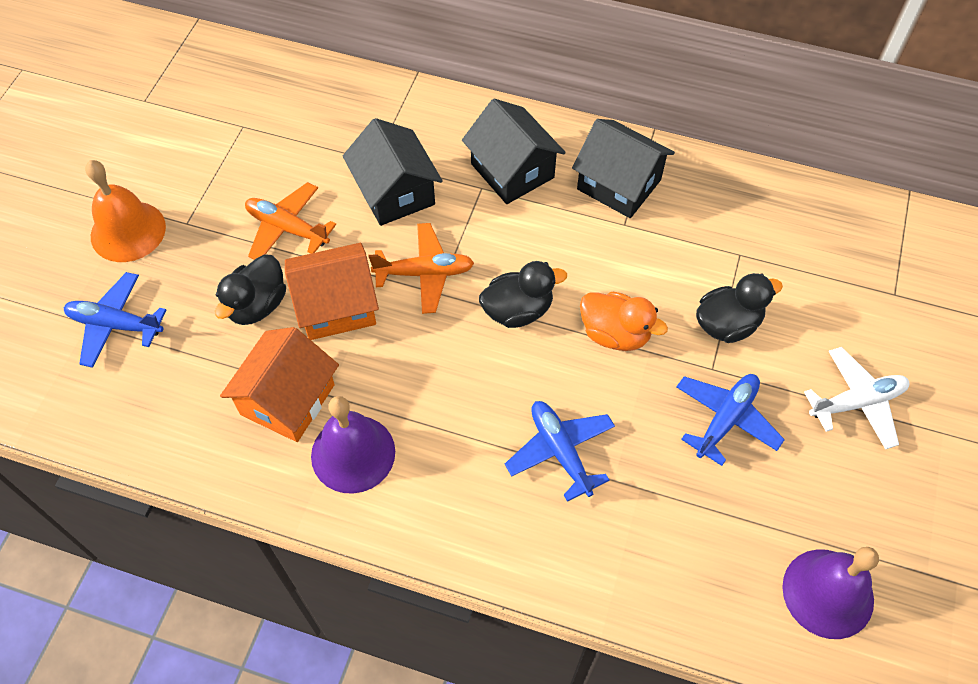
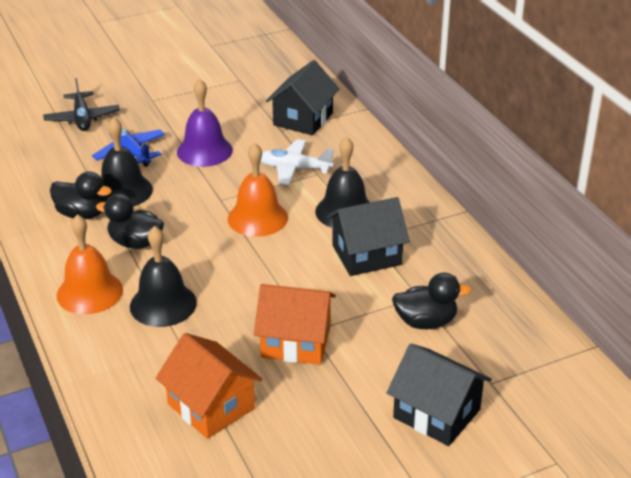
black bell: none = 0 -> [101,117,153,206] [130,226,197,327] [315,137,370,228] = 3
black plane: none = 0 -> [43,78,120,131] = 1
blue plane: [64,272,166,368] [505,401,615,502] [676,374,785,466] = 3 -> [92,128,165,167] = 1
orange bell: [85,160,166,262] = 1 -> [57,215,123,314] [228,143,288,237] = 2
orange duck: [580,292,668,351] = 1 -> none = 0
orange plane: [245,182,336,260] [369,223,474,314] = 2 -> none = 0
purple bell: [311,396,395,494] [782,547,879,639] = 2 -> [177,79,233,167] = 1

